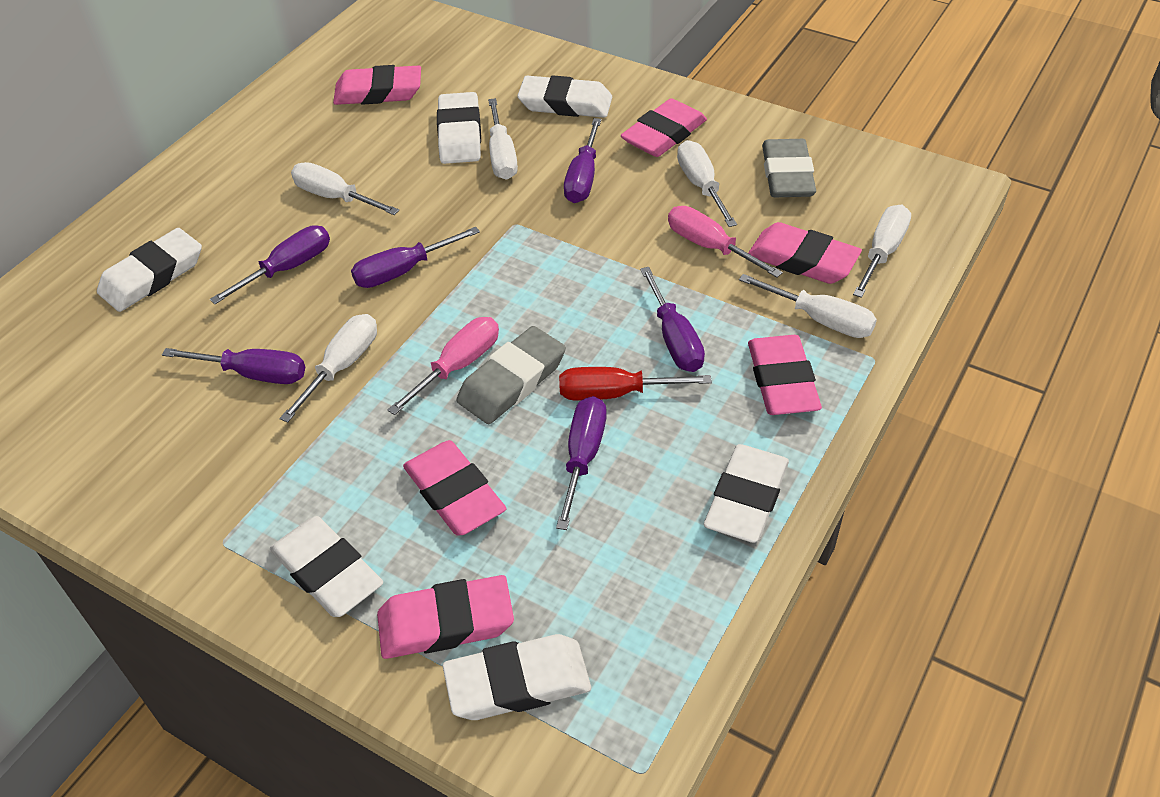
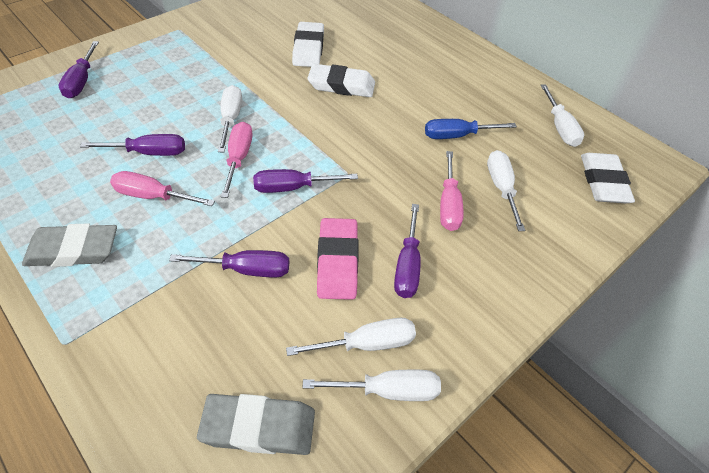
blue screwdriver: none = 0 -> [425,119,517,139] = 1
pink eraser: [333,65,421,105] [377,575,514,659] [403,440,506,535] [621,98,707,157] [748,222,862,284] [748,335,822,415] = 6 -> [317,218,359,300] = 1
pink screwdriver: [388,317,499,415] [668,206,783,277] = 2 -> [110,171,215,206] [221,122,252,198] [440,151,464,231] = 3
purple screwdriver: [162,348,305,384] [210,225,330,304] [351,227,480,288] [556,396,606,530] [564,118,601,203] [640,267,705,372] = 6 -> [59,41,99,98] [80,134,185,156] [169,250,289,278] [253,169,358,193] [394,204,421,298] = 5
red screwdriver: [559,367,712,401] = 1 -> none = 0
white eraser: [97,228,202,312] [270,516,383,617] [437,92,481,164] [443,634,591,720] [517,75,612,118] [704,444,789,543] = 6 -> [292,22,324,67] [307,64,375,97] [581,153,635,203] = 3
white screwdriver: [280,314,377,423] [291,162,399,215] [488,98,518,180] [677,140,737,227] [739,274,877,338] [853,205,911,298] = 6 -> [218,85,242,152] [286,318,416,356] [303,370,441,401] [487,150,525,231] [540,84,584,147] = 5

